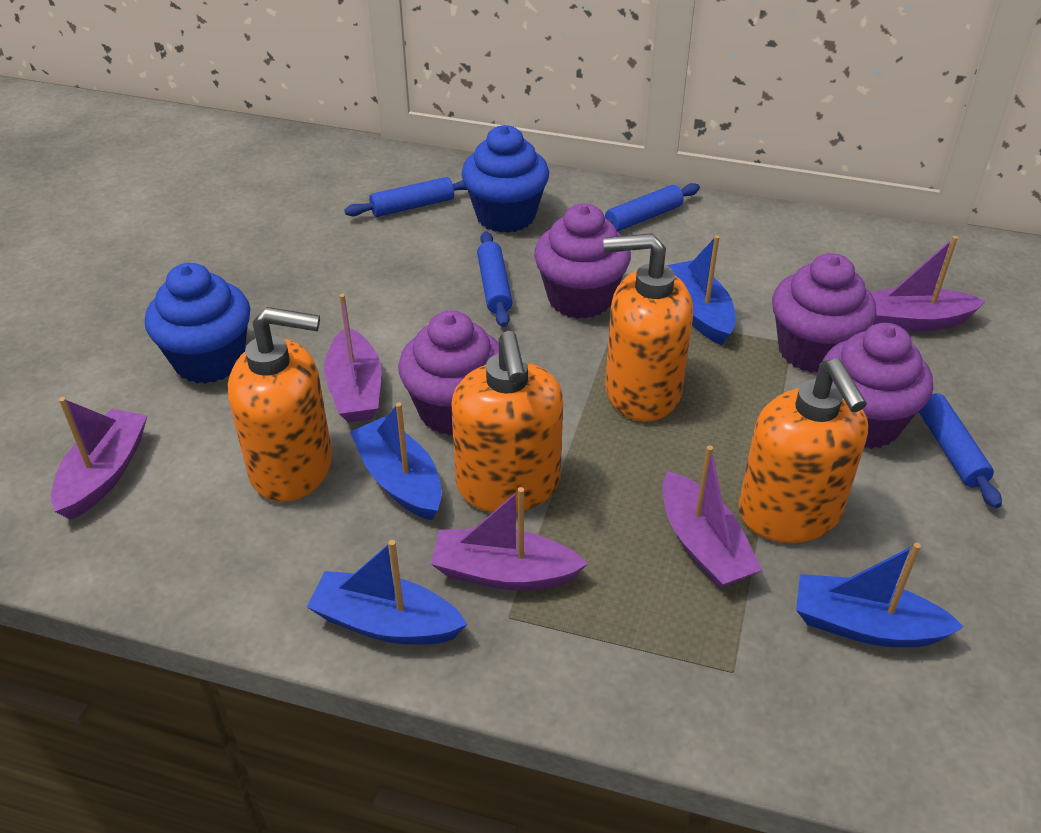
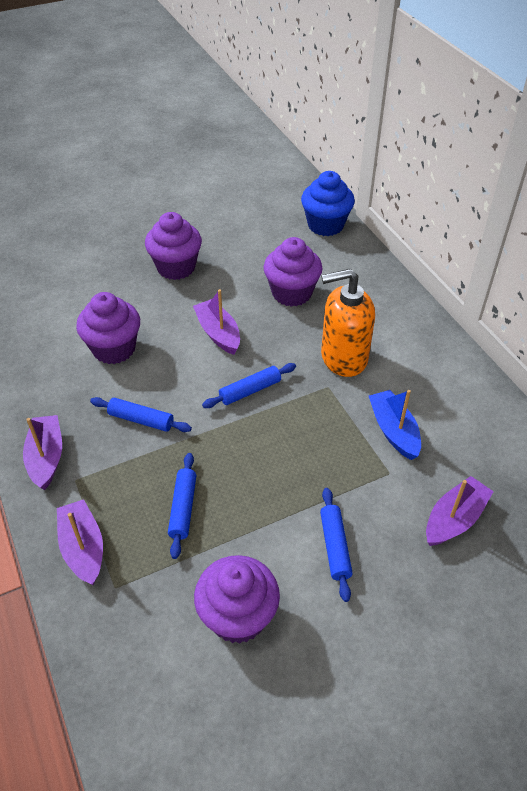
blue boat: [307,540,467,644] [350,402,442,520] [666,235,736,345] [796,543,964,647] = 4 -> [369,390,421,460] = 1
blue cupcake: [145,263,250,384] [461,125,549,233] = 2 -> [301,171,355,236] = 1
orange soap dispenser: [228,307,332,502] [451,331,563,512] [603,233,693,422] [739,358,868,543] = 4 -> [321,269,375,377] = 1
purple boat: [51,397,148,520] [324,294,382,423] [431,487,588,590] [663,445,762,588] [870,236,986,331] = 5 -> [23,415,62,490] [57,499,103,585] [193,289,240,355] [426,476,494,546] = 4

